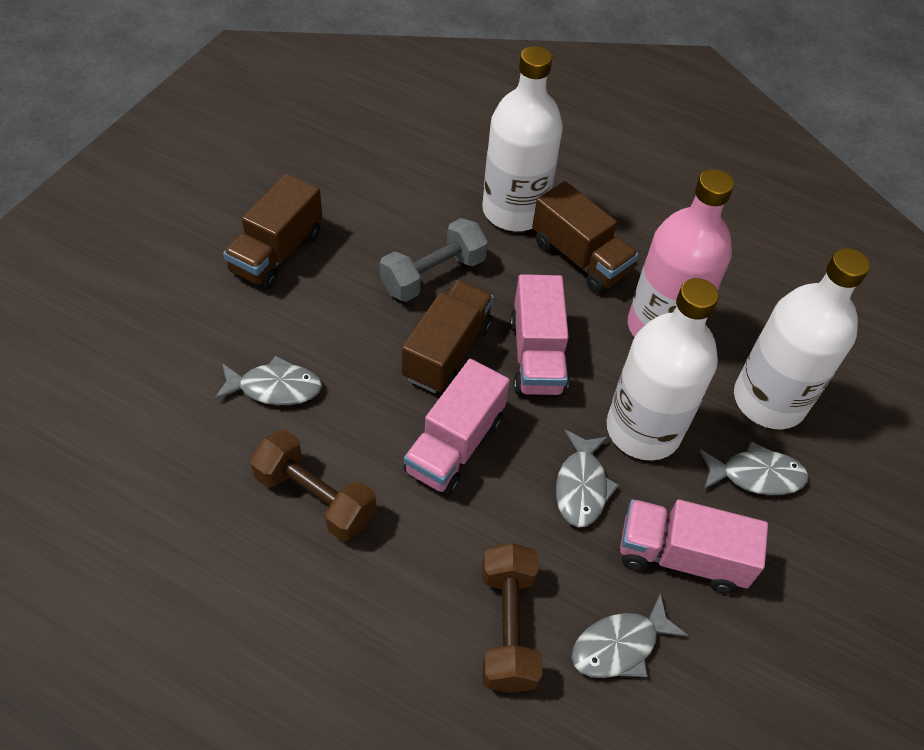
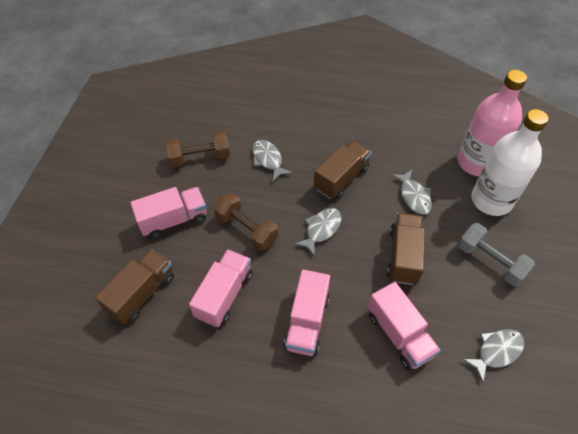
pink truck: [404,359,510,495] [510,274,569,395] [620,499,768,593] = 3 -> [130,187,207,239] [189,249,253,327] [283,269,330,356] [368,282,441,370] = 4
white bottle: [482,46,563,231] [607,278,719,460] [734,248,870,429] = 3 -> [471,109,549,216] = 1

